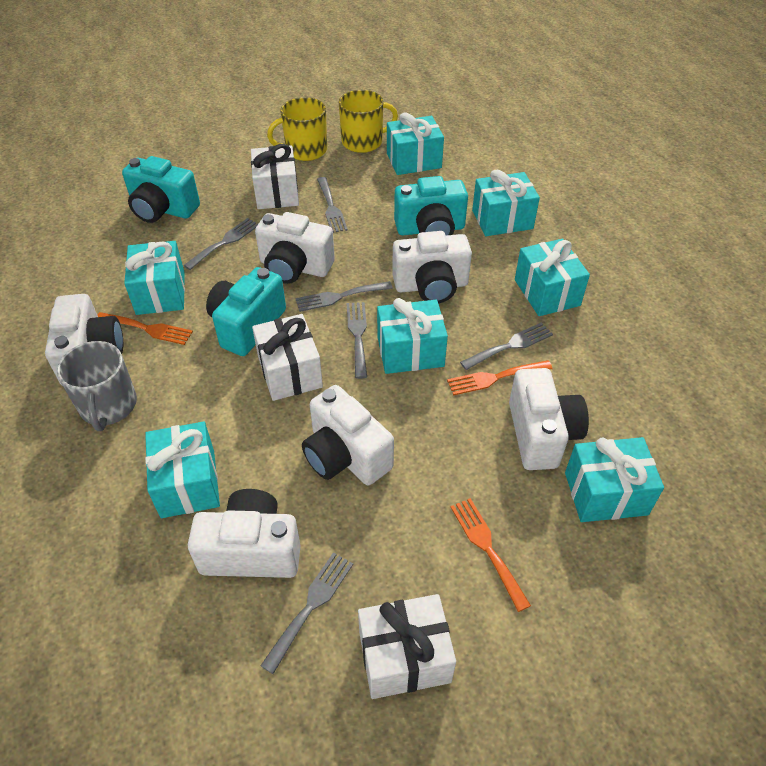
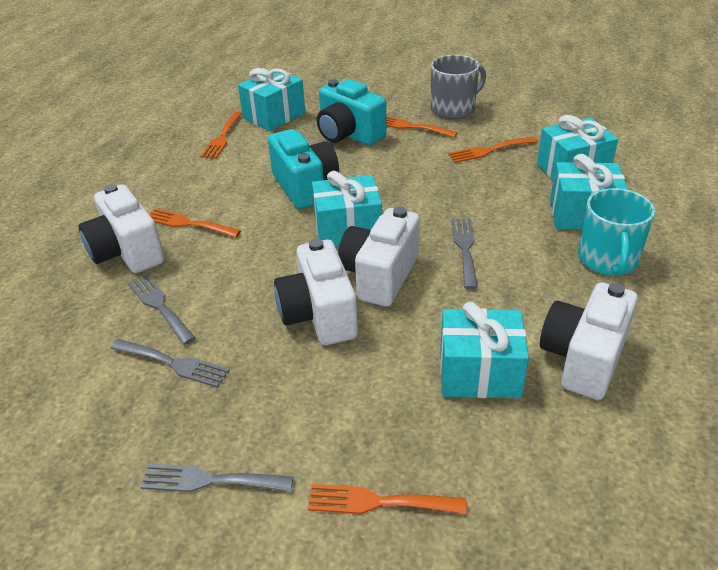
grey fork: [183,218,258,270] [260,552,353,674] [295,281,393,312] [317,177,348,233] [347,302,367,379] [460,322,553,370] = 6 -> [110,339,230,388] [128,274,195,345] [140,464,294,492] [451,218,478,289] = 4
orange fork: [97,312,193,345] [447,360,553,395] [451,498,531,612] = 3 -> [149,208,241,238] [200,111,242,159] [308,484,467,514] [386,116,458,138] [448,136,538,163] = 5
turquoise camera: [122,156,200,223] [206,267,286,356] [394,176,468,235] = 3 -> [268,129,339,209] [317,79,387,146] = 2
turquoise gift: [124,241,185,315] [145,421,220,518] [377,298,448,374] [387,112,444,175] [472,170,540,236] [515,239,590,316] [565,437,664,522] = 7 -> [238,68,305,131] [312,171,382,248] [440,302,529,398] [537,115,618,180] [550,154,628,230] = 5
turquoise mug: none = 0 -> [578,188,655,276] = 1
white camera: [45,294,123,385] [188,489,301,578] [255,212,335,284] [302,385,394,485] [392,231,472,303] [509,368,589,470] = 6 -> [79,184,164,273] [274,238,358,345] [338,207,420,307] [540,282,638,400] = 4
white gift: [251,144,299,209] [252,314,323,401] [358,594,456,699] = 3 -> none = 0
yellow mug: [267,97,327,161] [339,90,398,153] = 2 -> none = 0

